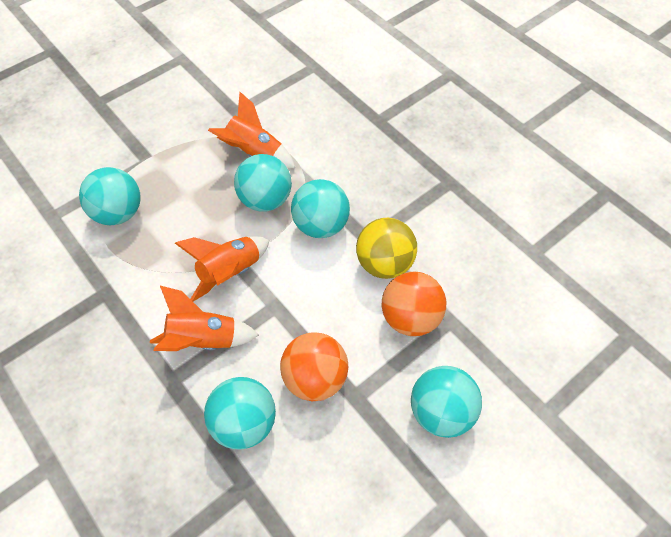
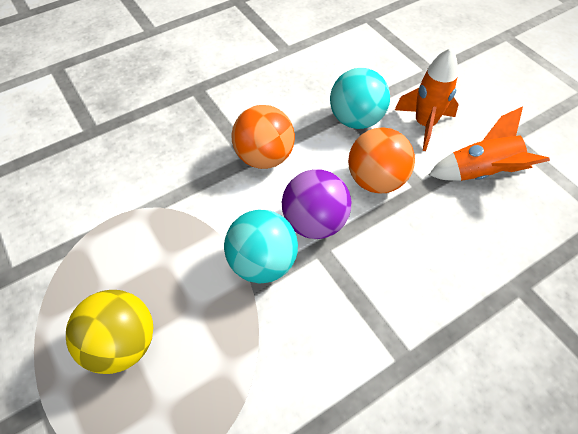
orange rocket: [150,286,259,351] [175,236,270,302] [208,92,295,169] = 3 -> [395,48,459,151] [429,107,550,181] = 2
purple ball: none = 0 -> [282,169,351,239] = 1
turquoise ball: [79,167,141,225] [204,377,276,450] [234,154,292,212] [291,179,350,238] [411,366,482,438] = 5 -> [224,210,298,284] [330,68,390,129] = 2

